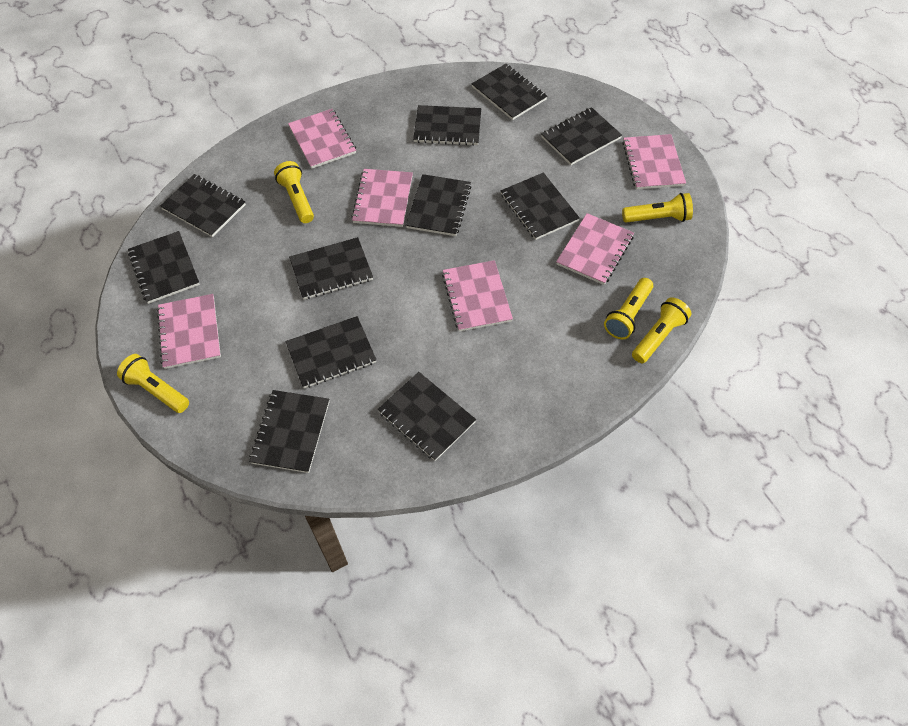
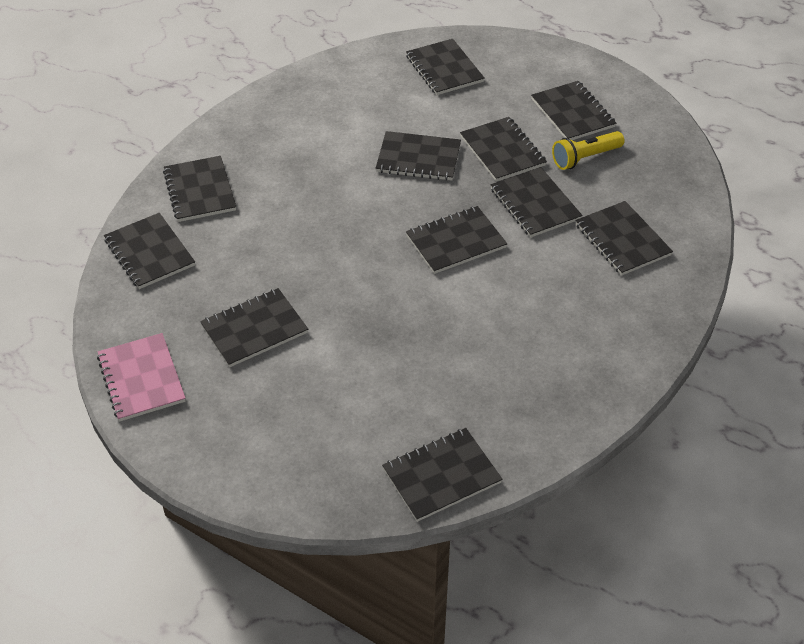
pink notebook: [157,294,221,369] [288,109,356,169] [351,169,413,227] [442,260,513,332] [556,213,634,285] [622,134,686,189] = 6 -> [97,333,186,421] = 1
yellow flashlight: [117,354,189,413] [274,161,314,223] [604,278,653,339] [622,193,693,223] [632,297,691,363] = 5 -> [552,131,624,170] = 1

